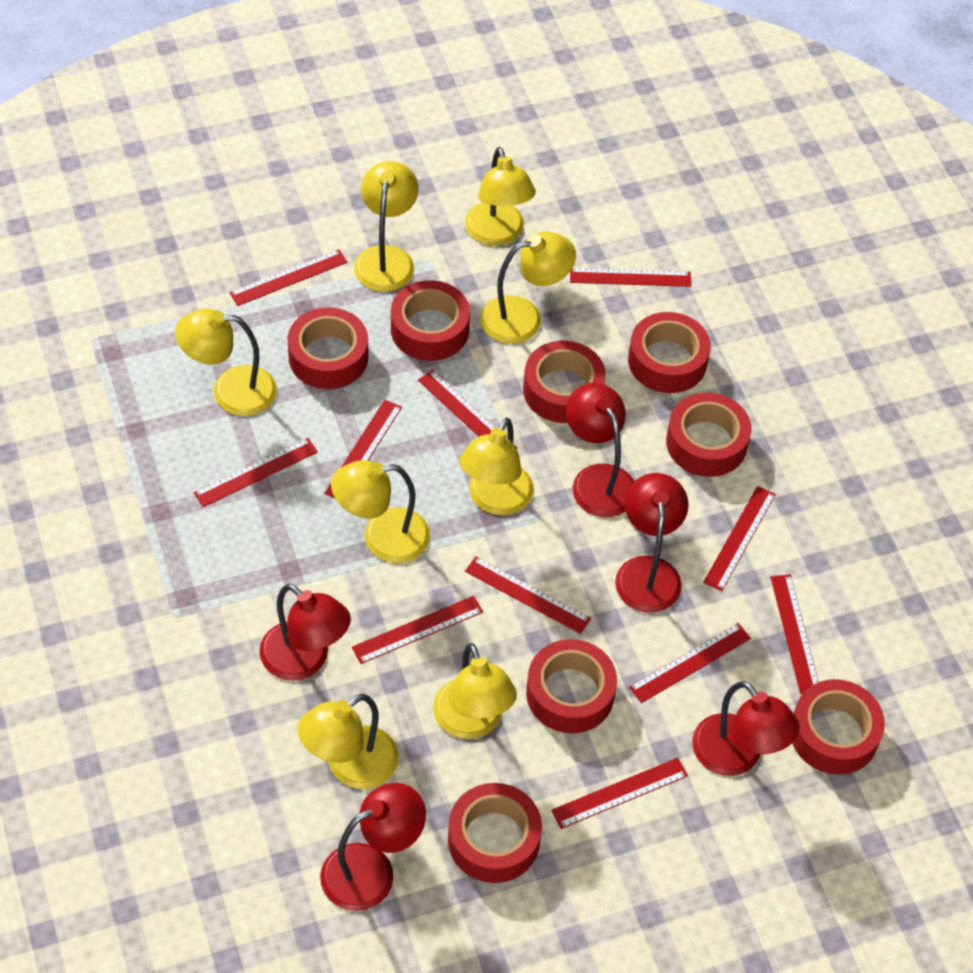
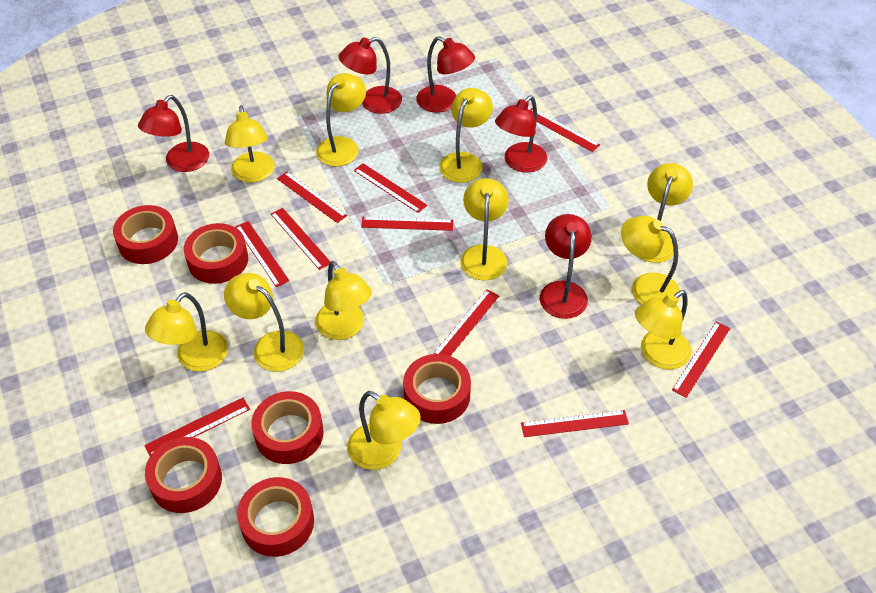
red ruler: [193,438,318,507] [229,249,347,306] [324,400,402,498] [352,596,483,664] [418,370,518,449] [465,556,591,634] [551,758,688,829] [570,268,691,287] [629,623,751,703] [703,486,776,591] [770,574,819,694] = 11 -> [144,398,250,456] [235,221,289,287] [271,208,330,270] [277,172,348,223] [354,163,427,213] [361,217,453,231] [433,289,499,356] [521,410,629,437] [530,108,600,152] [672,321,730,398] = 10
red tape: [288,307,368,389] [391,280,470,361] [448,783,542,883] [523,341,606,423] [526,639,617,733] [628,312,711,393] [666,393,751,477] [792,679,885,775] = 8 -> [113,205,178,264] [145,437,222,513] [184,223,248,284] [237,477,314,557] [251,391,324,464] [403,354,471,424] = 6
yellow lamp: [175,309,277,416] [297,694,399,789] [331,460,430,563] [354,161,419,292] [433,643,517,739] [459,417,534,515] [465,147,536,246] [480,232,576,344] = 8 -> [145,292,228,372] [224,273,304,372] [225,105,275,183] [315,261,372,340] [316,73,366,166] [347,391,421,470] [439,88,493,183] [460,178,509,280] [621,216,680,305] [635,290,691,369] [642,163,693,263] = 11

